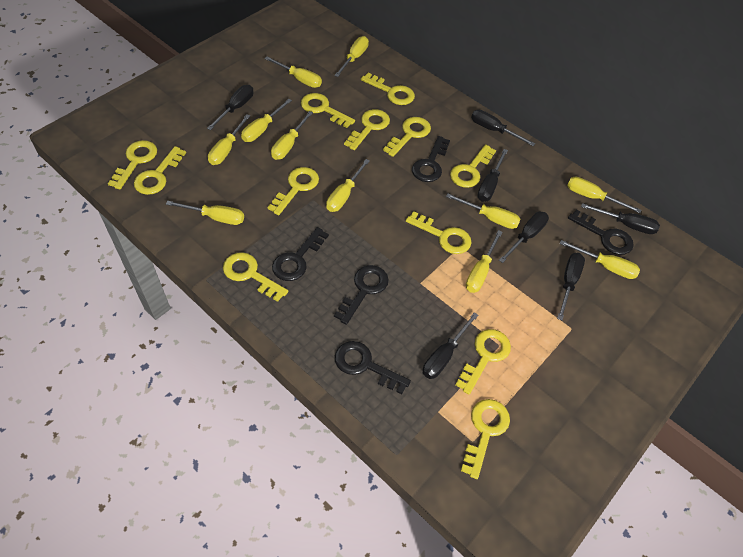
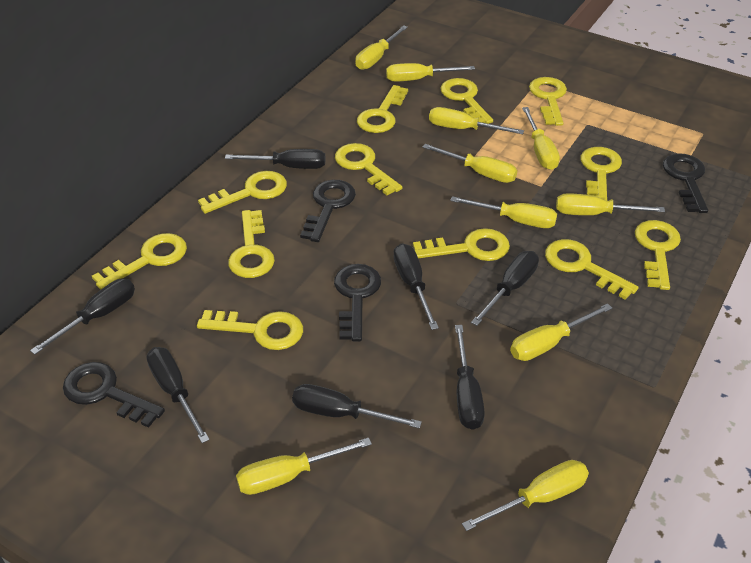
black key: [272,227,329,281] [334,265,389,325] [335,341,411,394] [412,136,450,182] [568,209,634,255] = 5 -> [63,362,165,428] [300,180,356,242] [334,264,381,341] [663,153,708,213] = 4
yellow screwdriver: [166,201,244,225] [208,114,250,165] [241,99,292,142] [265,57,322,88] [271,111,313,160] [326,159,370,212] [334,36,369,77] [446,193,521,229] [466,230,503,293] [559,240,640,279] [567,177,642,213] = 11 -> [236,438,372,495] [355,25,408,70] [386,63,475,82] [423,144,517,183] [429,107,524,134] [450,196,557,228] [462,460,589,531] [510,303,612,361] [522,107,560,170] [556,193,665,215] = 10

